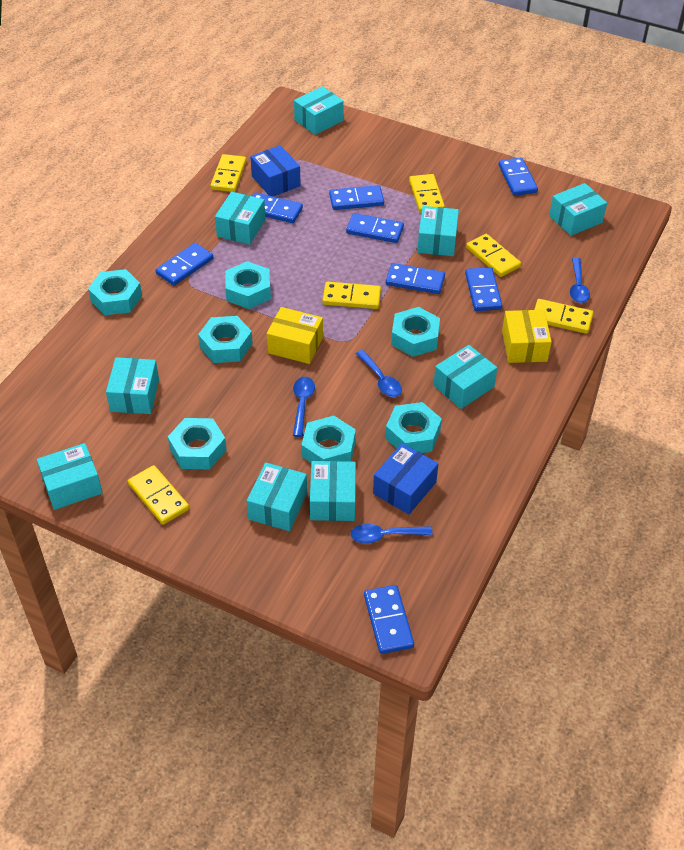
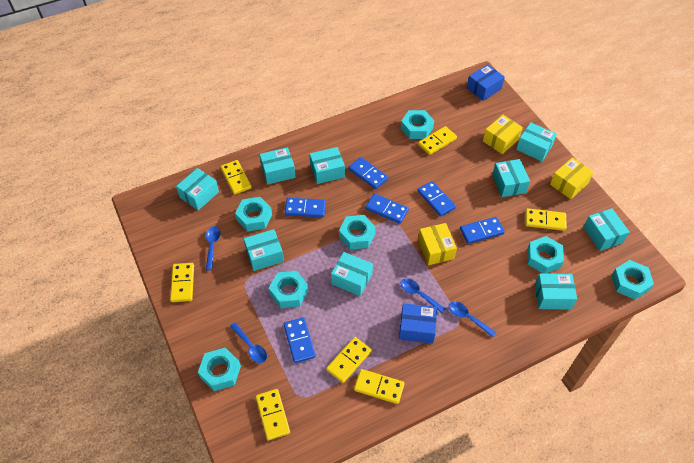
blue domino: [156,243,214,286] [253,193,303,223] [329,185,384,210] [346,213,404,243] [364,585,414,654] [386,263,445,294] [465,267,502,311] [498,157,538,196] = 8 -> [283,317,316,363] [285,198,326,217] [348,157,388,189] [365,194,409,224] [417,181,456,217] [460,217,505,244] = 6
yellow box: [267,307,323,364] [502,310,552,363] = 2 -> [418,223,457,265] [483,115,523,154] [550,157,594,199] = 3
yellow domino: [128,465,189,525] [210,154,246,192] [322,282,381,309] [409,174,445,213] [466,234,521,277] [534,299,593,334] = 6 -> [170,263,194,302] [221,160,252,195] [256,389,290,441] [326,337,372,383] [354,369,405,404] [418,126,457,155] [525,208,567,231] = 7

